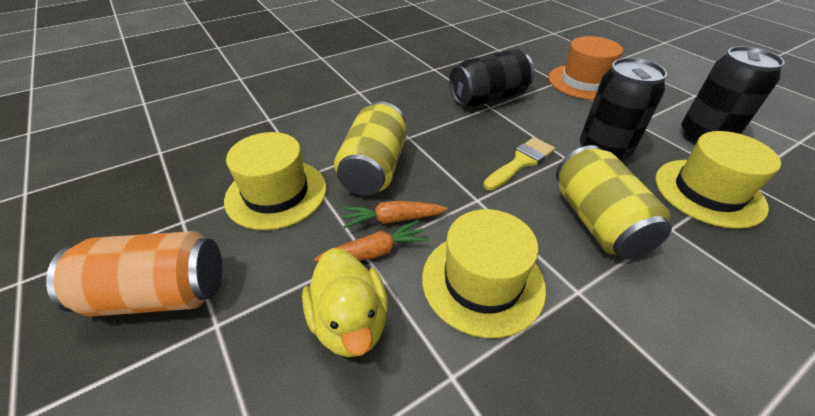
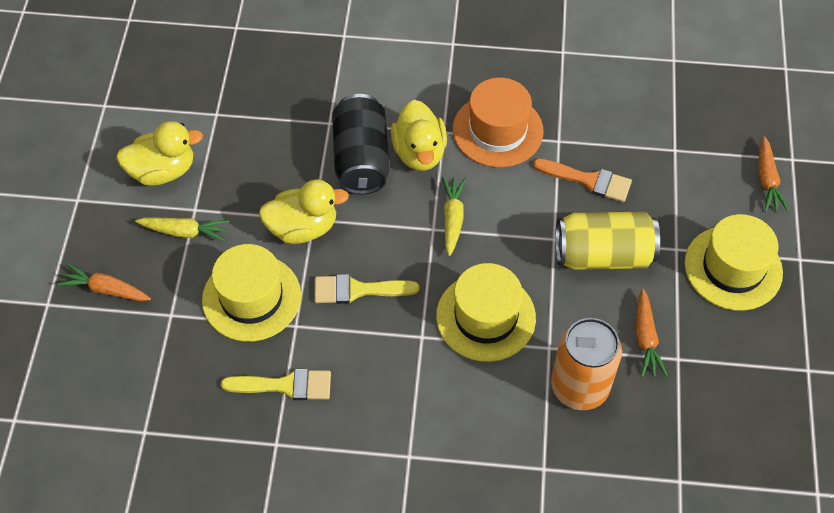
black can: [449,49,534,107] [580,58,667,162] [681,46,785,145] = 3 -> [332,94,390,195] = 1
orange brush: none = 0 -> [533,158,632,202] = 1
orange carrot: [314,220,429,262] [343,201,448,228] = 2 -> [57,264,151,301] [636,289,668,377] [759,136,789,212] = 3
yellow brush: [483,137,555,190] = 1 -> [221,369,331,400] [314,274,419,304] = 2
yellow can: [334,101,407,195] [556,145,672,259] = 2 -> [556,212,660,270] = 1
yellow carrot: none = 0 -> [135,217,229,241] [442,177,466,256] = 2
yellow duck: [302,248,388,357] = 1 -> [116,121,203,186] [259,179,349,244] [391,100,447,171] = 3

